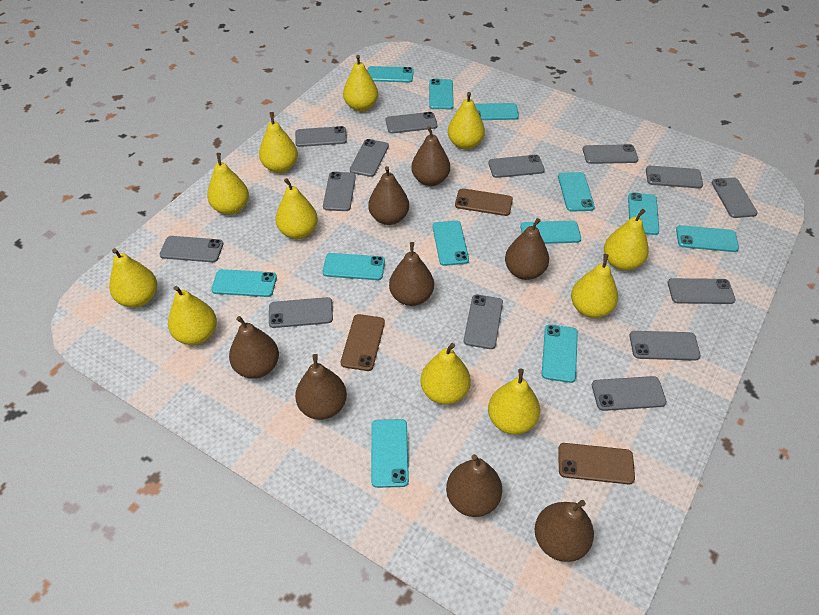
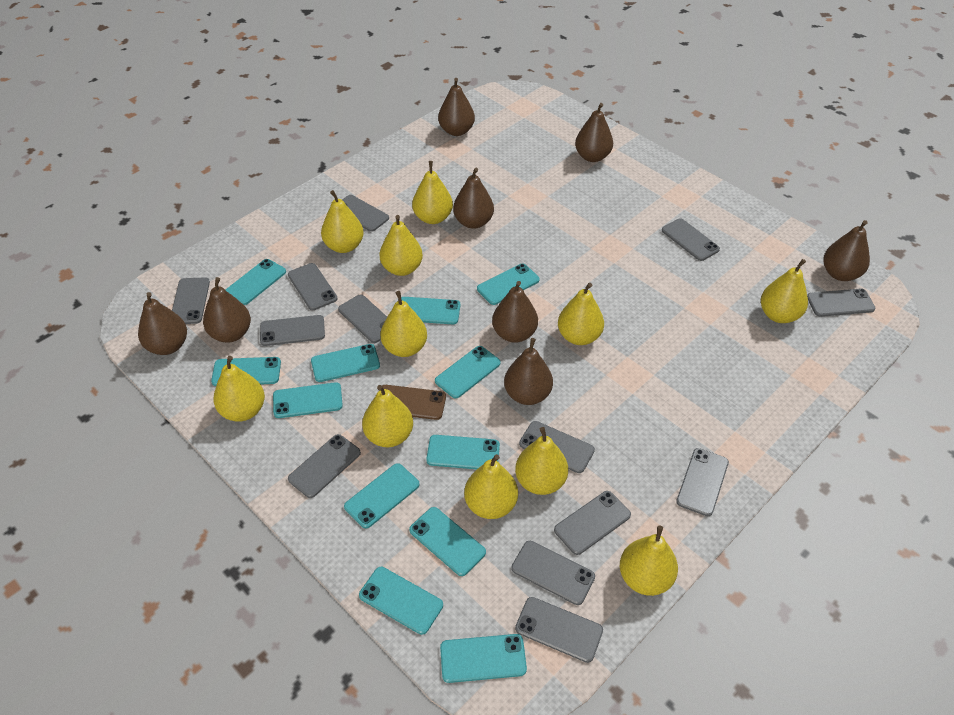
brown phone: [341,314,385,371] [455,188,513,216] [558,443,635,484] = 3 -> [379,385,446,420] = 1
grey phone: [159,236,224,262] [269,297,333,328] [295,126,347,147] [323,172,356,211] [350,139,389,177] [386,112,438,133] [464,295,503,349] [488,155,545,178] [583,144,638,164] [592,376,667,411] [629,331,701,361] [646,166,703,188] [668,278,736,304] [711,177,758,218] = 14 -> [172,277,210,324] [260,315,325,346] [288,263,338,310] [288,434,361,498] [338,295,387,343] [342,195,389,232] [511,541,595,605] [515,597,603,663] [519,421,595,473] [554,491,631,555] [662,218,720,261] [676,448,729,516] [807,289,875,317] = 13

